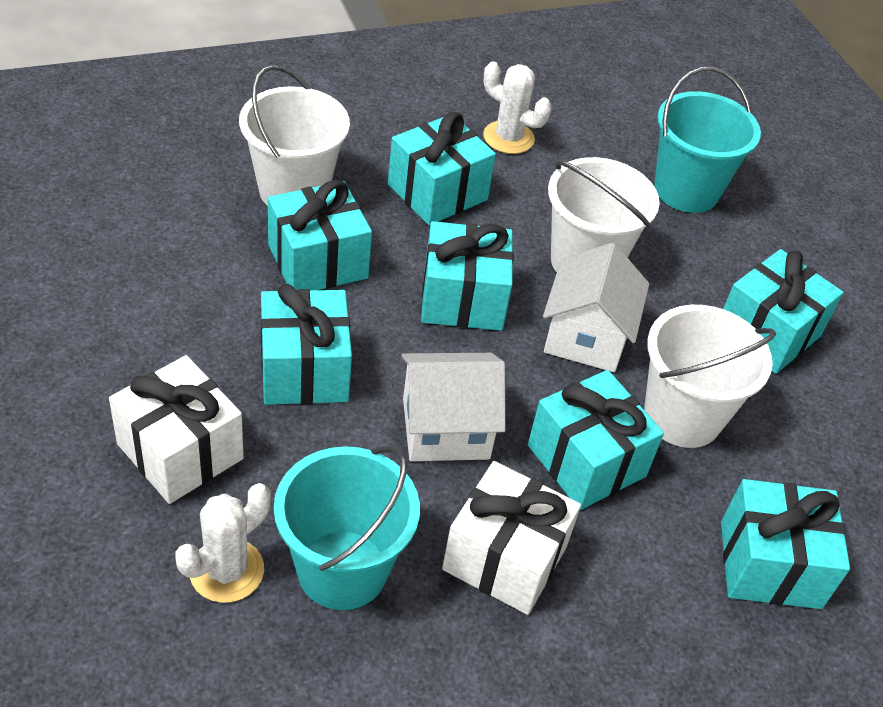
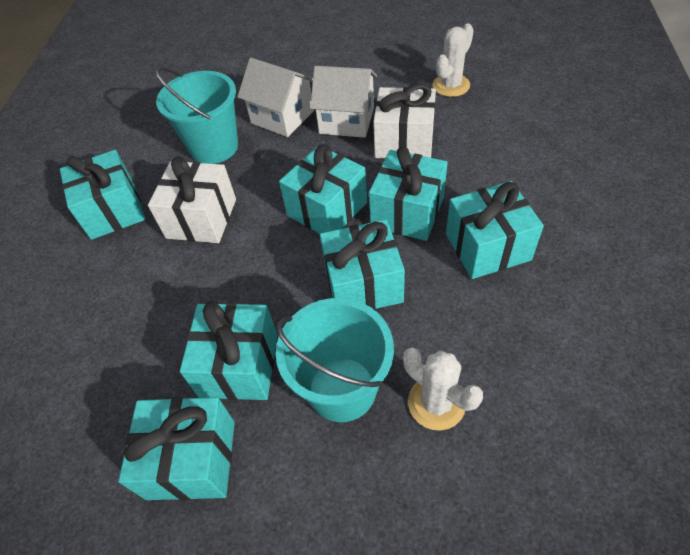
white bucket: [239,65,350,206] [548,157,660,272] [644,305,776,448] = 3 -> none = 0

